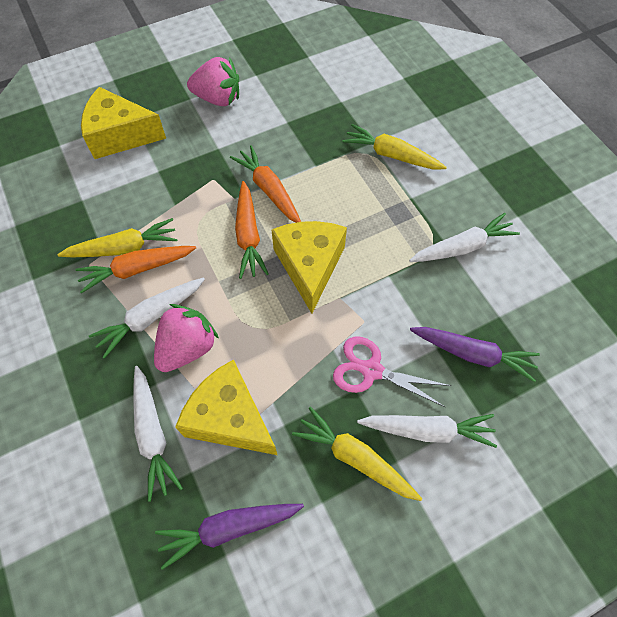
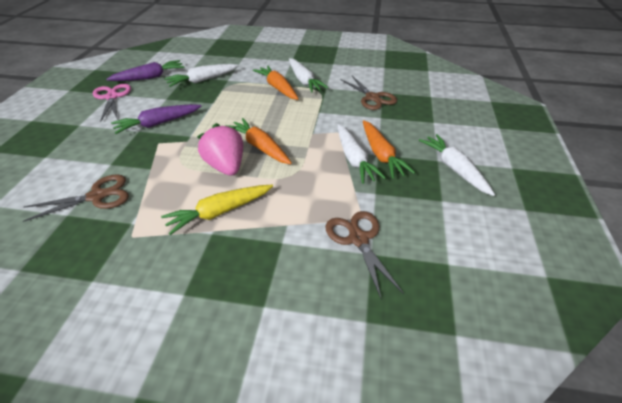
brown scissors: none = 0 -> [23,174,129,222] [326,211,404,300] [340,76,397,110] = 3
pink strawberry: [154,304,219,372] [187,57,239,106] = 2 -> [197,123,243,176] = 1
yellow carrot: [57,218,178,257] [292,407,422,501] [342,124,447,170] = 3 -> [161,185,273,235] = 1
yellow cheese: [81,87,166,159] [175,359,277,455] [272,221,347,313] = 3 -> none = 0

